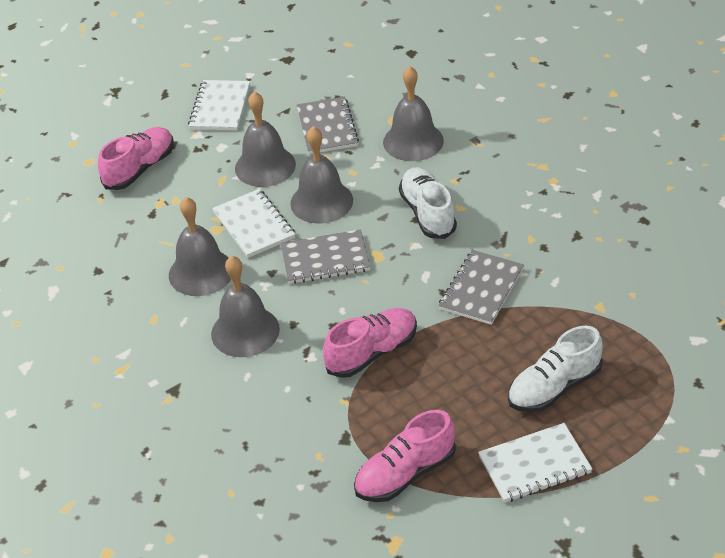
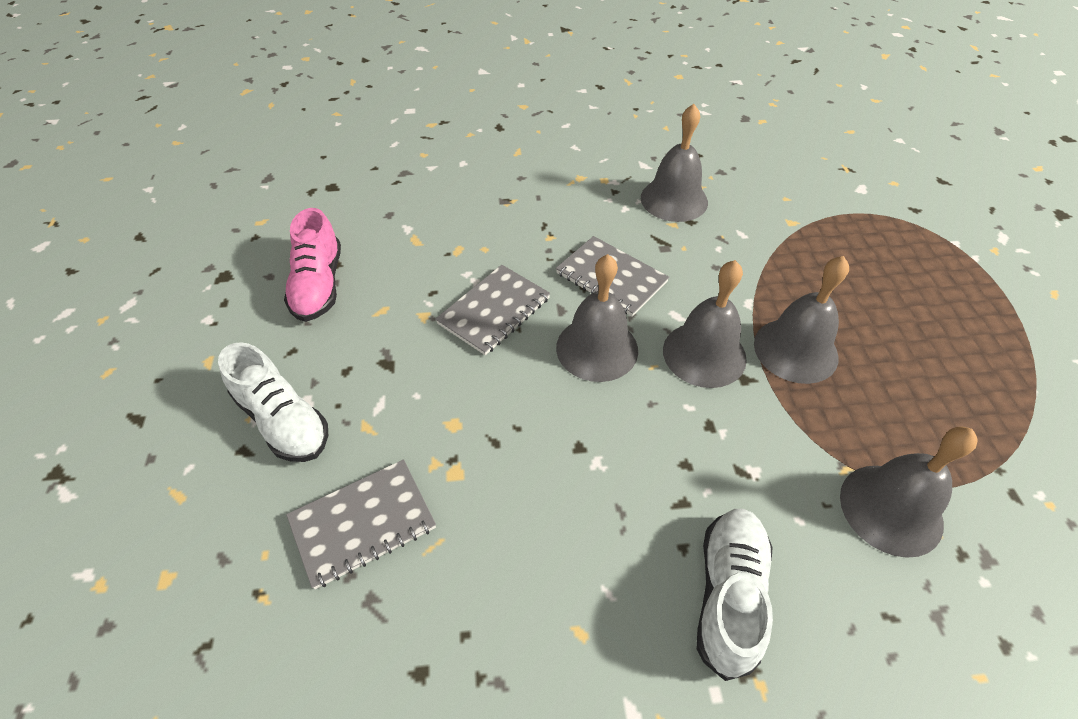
pink shoe: [98,127,174,190] [323,308,417,378] [354,410,456,502] = 3 -> [284,208,341,322] = 1
white notebook: [188,80,250,131] [212,189,295,258] [478,423,592,503] = 3 -> none = 0

